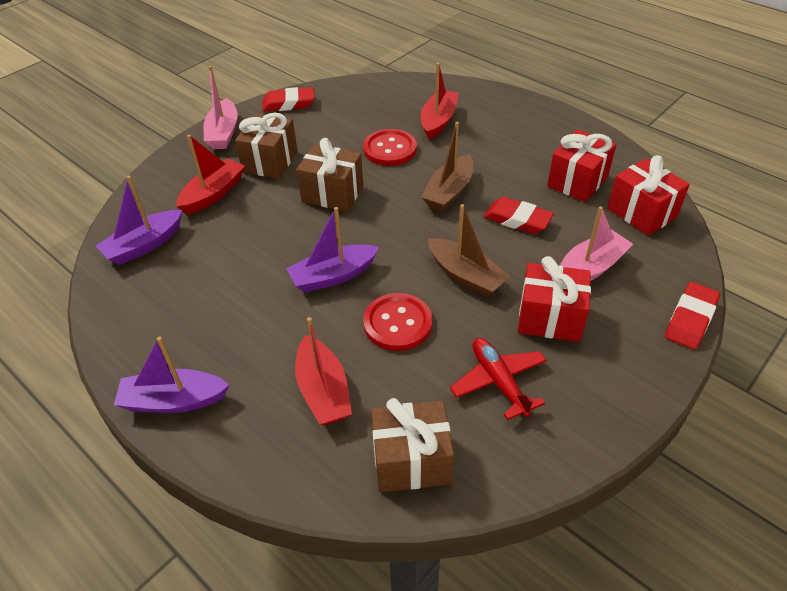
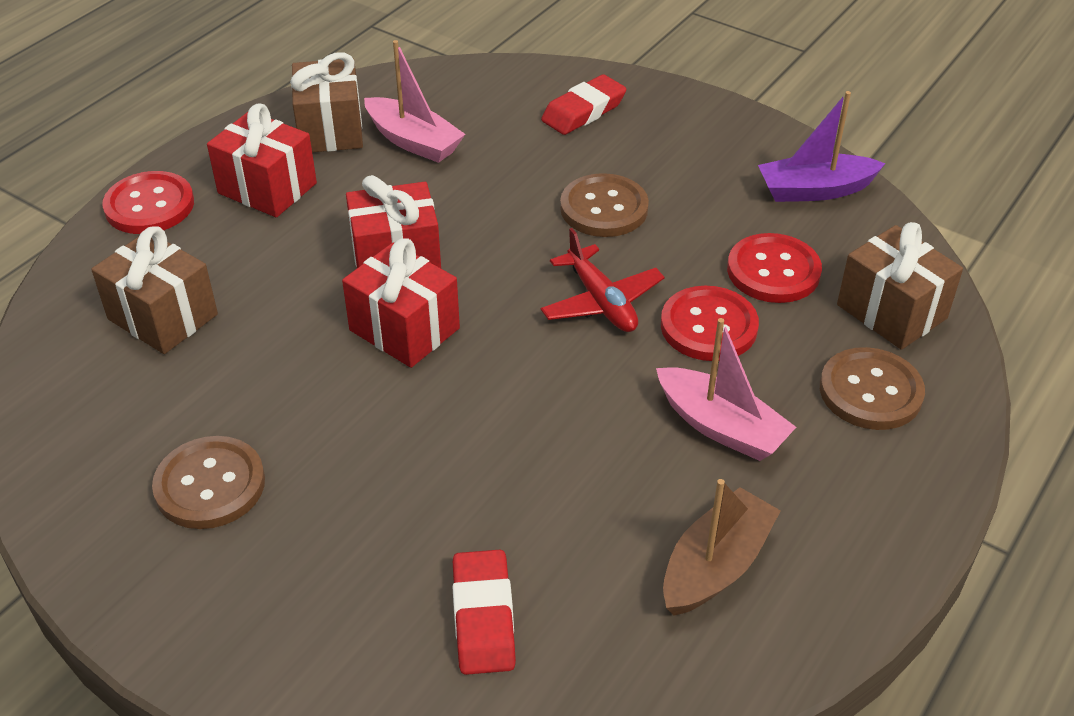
brown boat: [421,122,473,212] [428,204,511,297] = 2 -> [663,479,781,616] = 1
brown button: none = 0 -> [152,436,265,529] [560,173,649,237] [820,347,925,430] = 3
purple boat: [96,176,182,265] [114,337,229,413] [286,207,379,293] = 3 -> [758,91,886,202] = 1
red boat: [176,135,245,215] [295,317,352,425] [421,63,459,140] = 3 -> none = 0
red button: [363,129,417,166] [363,293,432,351] = 2 -> [102,171,194,234] [661,286,759,361] [727,233,822,303] = 3
red eraser: [262,87,314,112] [484,197,554,234] [665,282,720,350] = 3 -> [453,550,516,675] [541,74,627,135] = 2

